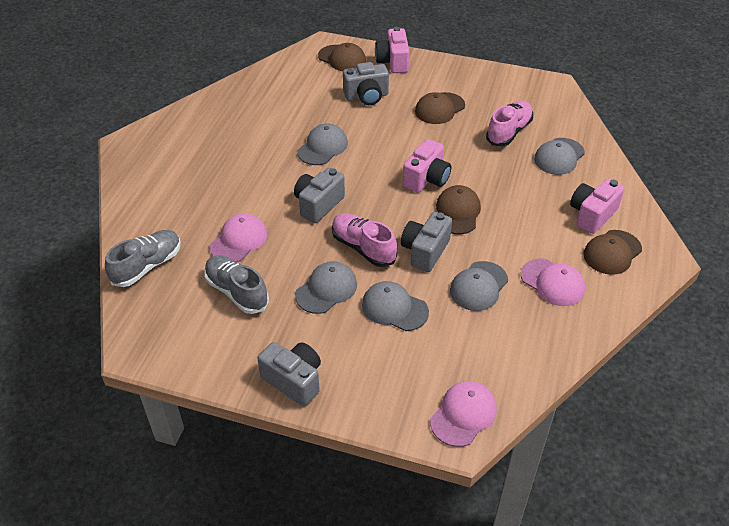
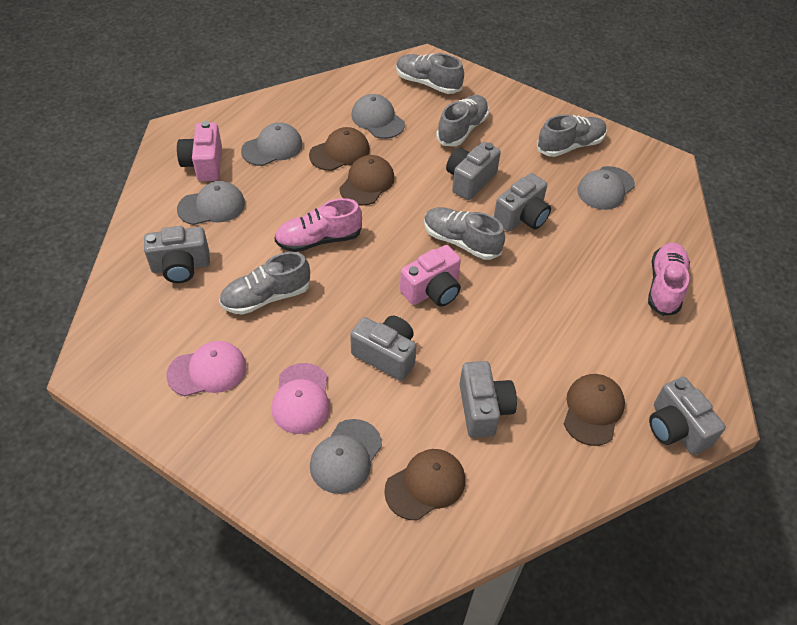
grey camera: [257,342,321,406] [294,168,345,223] [343,62,389,105] [401,212,452,272] = 4 -> [144,226,210,283] [350,316,416,381] [446,142,501,200] [459,361,517,438] [494,173,551,232] [649,377,726,455] = 6
grey shoe: [105,230,181,287] [204,255,269,314] = 2 -> [219,252,310,315] [396,53,464,94] [424,207,505,260] [436,95,489,147] [537,114,607,157] = 5
pink camera: [375,27,410,73] [403,139,451,193] [570,179,625,234] = 3 -> [177,121,222,181] [400,245,461,307] = 2
pink cap: [210,213,267,262] [430,381,497,447] [521,258,585,306] = 3 -> [167,341,246,396] [272,363,330,434] = 2

